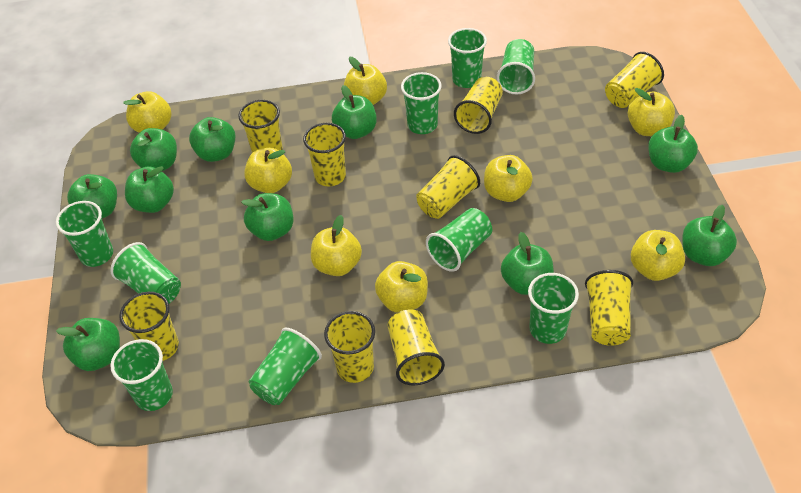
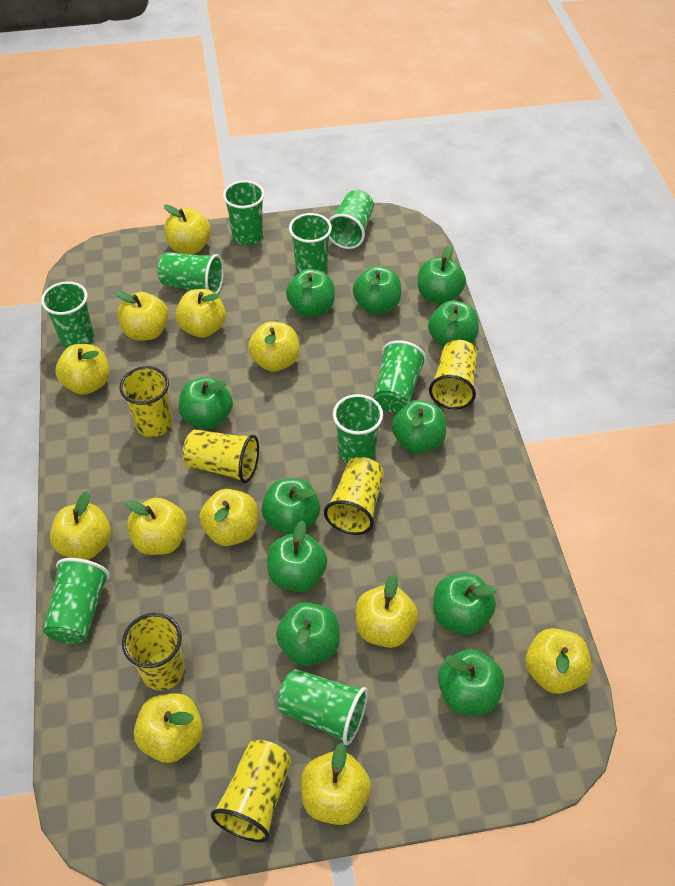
green apple: [56,318,120,371] [67,174,117,218] [125,166,174,213] [130,128,177,171] [189,117,235,162] [241,193,293,241] [332,85,377,139] [501,232,554,295] [648,115,698,173] [682,205,737,266] = 10 -> [179,377,233,429] [262,478,320,535] [267,520,327,592] [276,602,340,666] [286,269,335,317] [353,266,401,314] [392,400,446,453] [418,245,466,305] [428,300,479,347] [433,573,497,635] [438,649,504,715] = 11
yellow apple: [123,91,171,133] [244,148,292,193] [311,215,362,276] [344,57,387,105] [375,261,428,313] [484,155,533,202] [628,88,675,136] [631,230,685,281] = 8 -> [50,491,111,560] [55,344,109,395] [115,291,168,341] [125,498,187,555] [134,693,203,763] [164,205,211,254] [175,289,226,338] [199,489,258,546] [248,322,299,372] [301,743,371,825] [355,574,418,648] [525,628,592,694] = 12
yellow cup: [119,292,179,361] [238,100,283,153] [303,123,346,186] [324,311,375,383] [388,309,445,385] [416,155,480,219] [454,77,503,134] [585,270,633,346] [605,52,664,108] = 9 -> [119,366,172,437] [122,613,185,691] [183,429,259,483] [211,740,291,842] [324,457,384,535] [429,340,478,409] = 6

